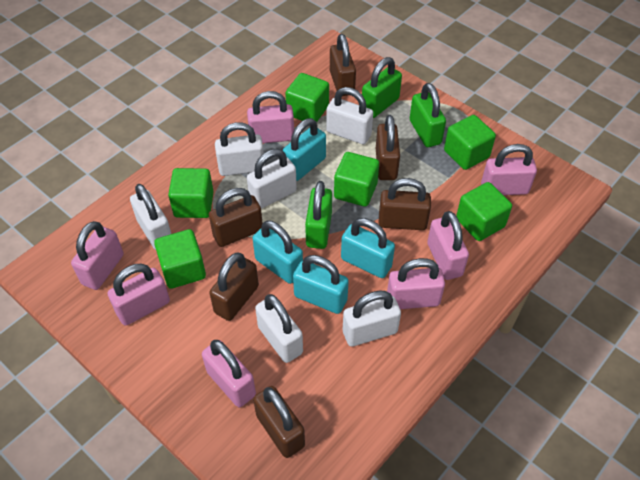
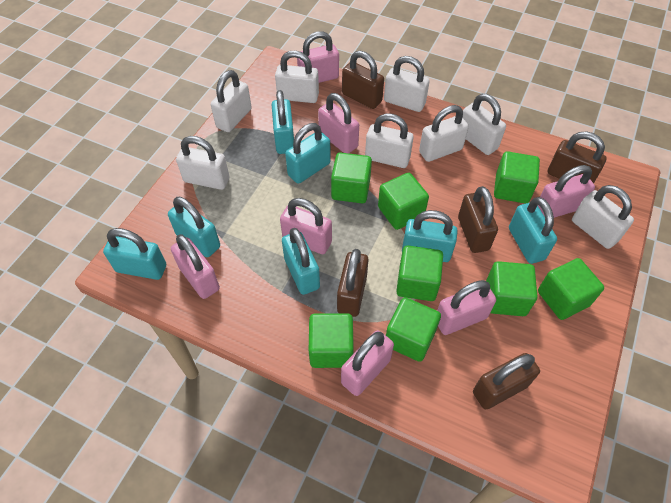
brown padlock: [209,188,262,247] [209,252,259,321] [253,386,305,458] [330,34,356,96] [376,115,400,180] [379,178,431,230] = 6 -> [337,249,369,317] [342,51,384,109] [458,186,498,253] [473,353,540,409] [547,131,607,183] = 5
green cube: [154,229,206,289] [168,168,214,218] [285,73,329,123] [334,152,379,207] [444,115,496,170] [456,182,512,241] = 6 -> [309,313,354,368] [331,152,372,203] [378,173,429,230] [386,297,441,362] [396,246,443,301] [486,261,537,316] [494,151,540,204] [538,258,604,320] = 8
green padlock: [305,181,332,249] [362,57,402,118] [410,83,446,147] = 3 -> none = 0
turquoise padlock: [253,220,303,284] [283,118,326,181] [293,255,349,314] [341,218,395,278] = 4 -> [103,228,166,280] [168,197,220,257] [272,90,294,154] [282,228,320,295] [285,123,331,184] [402,210,458,262] [509,197,557,264] = 7
white padlock: [130,184,171,250] [215,122,265,176] [247,149,297,209] [255,294,303,363] [326,87,373,145] [343,290,401,347] = 6 -> [176,136,230,190] [211,70,252,132] [275,50,319,103] [365,113,414,168] [384,56,430,112] [419,105,469,162] [463,94,506,155] [572,185,634,249] = 8

